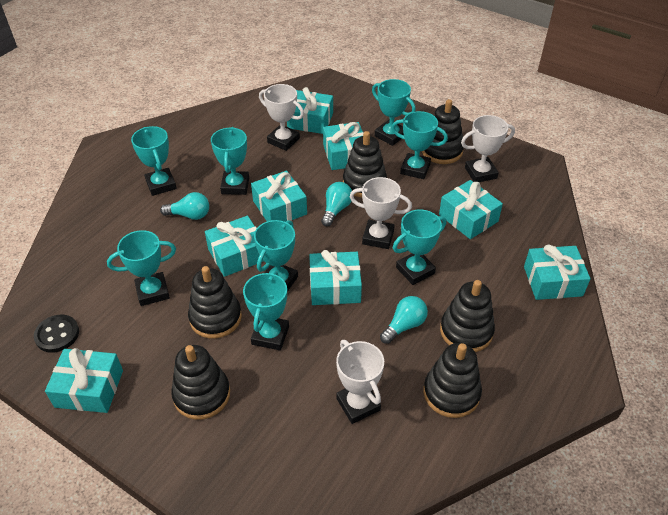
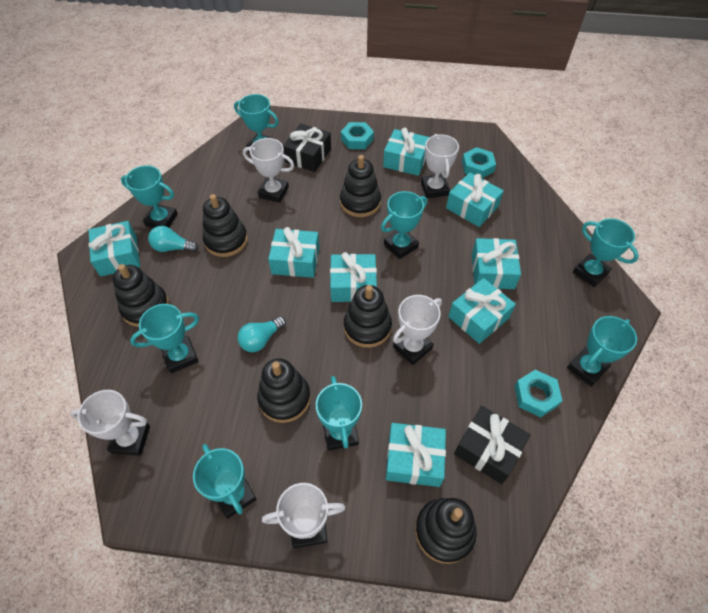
black button: [34,315,79,353] = 1 -> none = 0
black gift: none = 0 -> [283,123,331,172] [454,406,530,484] = 2
turquoise light bulb: [160,192,209,220] [321,182,352,226] [380,296,428,344] = 3 -> [148,226,199,252] [238,316,286,352] = 2
turquoise nut: none = 0 -> [341,122,374,149] [462,147,496,178] [515,370,563,417] = 3
white trophy: [259,84,304,151] [336,340,384,424] [350,177,412,249] [461,115,515,182] = 4 -> [70,390,150,456] [243,138,294,203] [262,483,346,548] [393,295,442,365] [421,134,459,198] = 5

